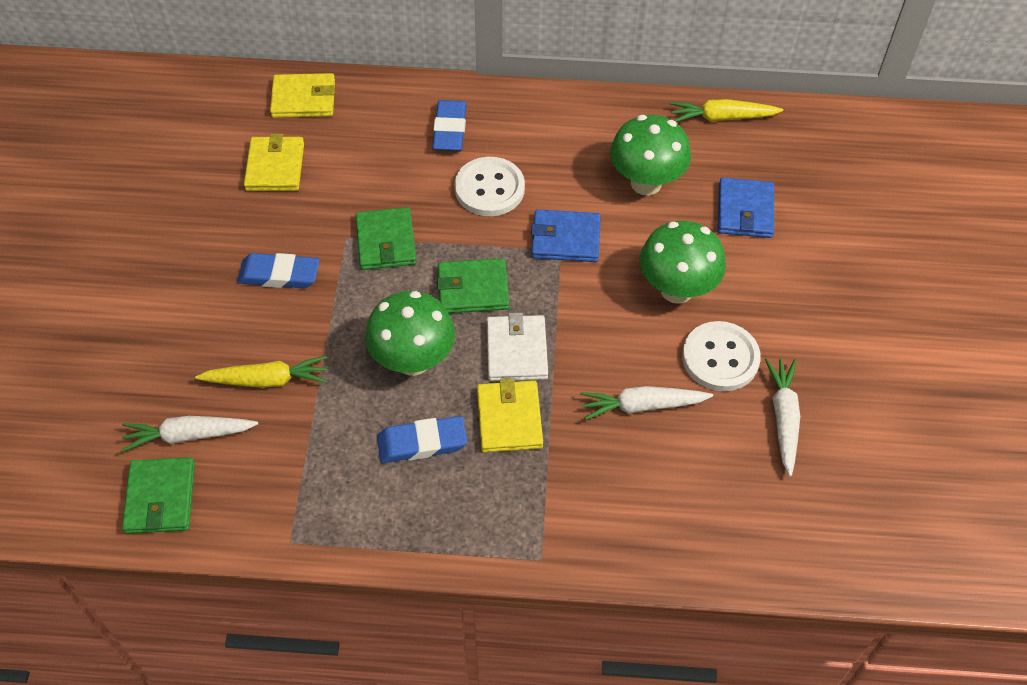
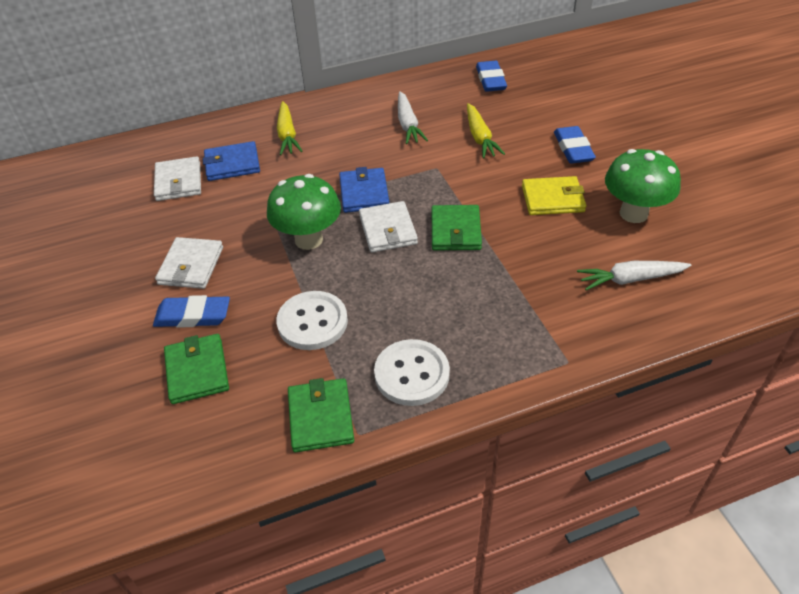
green mushroom: [365,291,455,376] [610,115,691,195] [639,221,726,304] = 3 -> [267,174,341,250] [605,149,681,223] = 2
white carrot: [121,416,258,452] [580,386,713,420] [765,358,800,476] = 3 -> [398,91,428,144] [577,261,691,290] = 2
white wallet: [486,313,548,381] = 1 -> [154,156,201,201] [155,237,223,289] [359,201,418,252] = 3
yellow wallet: [244,134,304,191] [270,73,335,118] [477,379,543,453] = 3 -> [522,176,586,215] = 1

